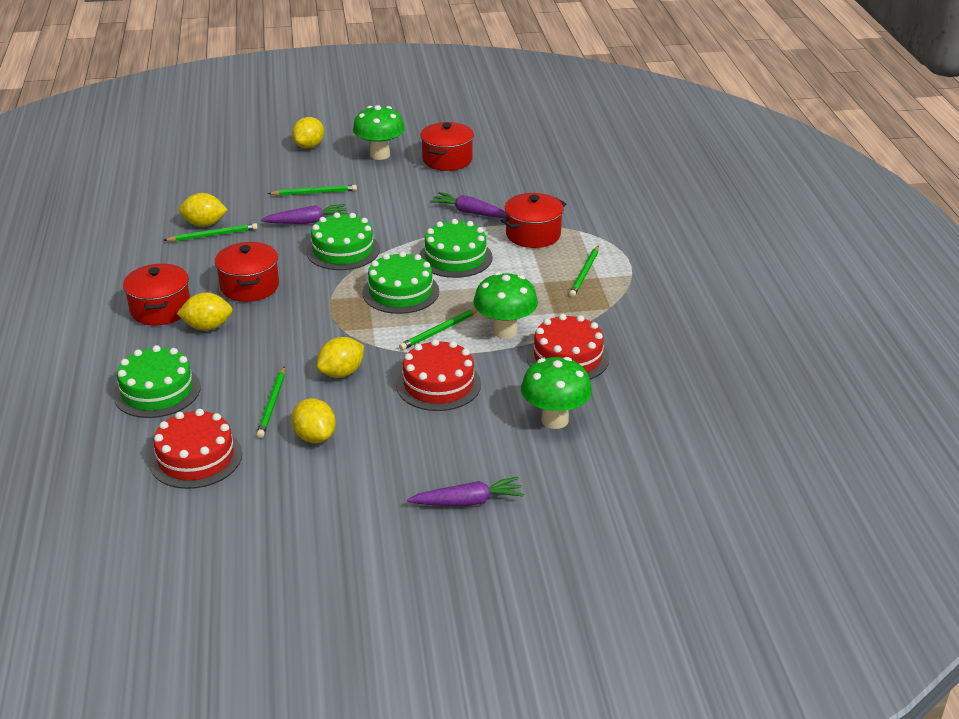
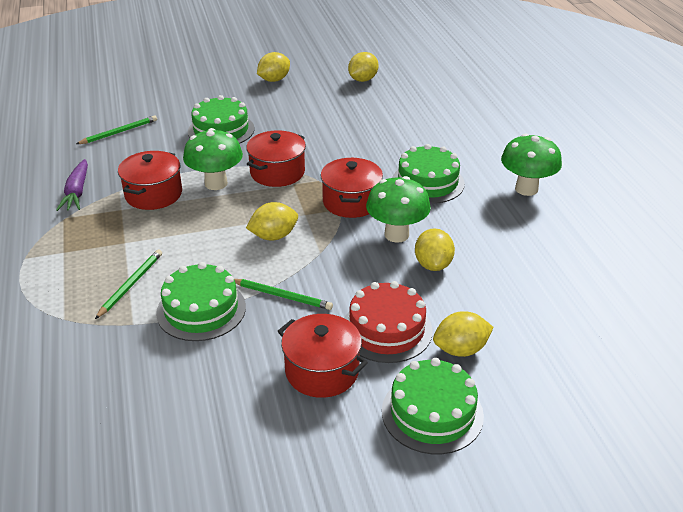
green pencil: [163,223,258,242] [256,367,285,438] [267,185,357,196] [399,309,478,350] [569,245,599,297] = 5 -> [76,115,157,144] [95,250,162,319] [234,279,333,310] = 3
purple carrot: [261,204,349,224] [407,477,524,506] [430,192,506,218] = 3 -> [56,159,88,211] = 1
red cake: [149,409,242,489] [396,339,481,411] [527,314,609,380] = 3 -> [344,281,433,363] = 1

